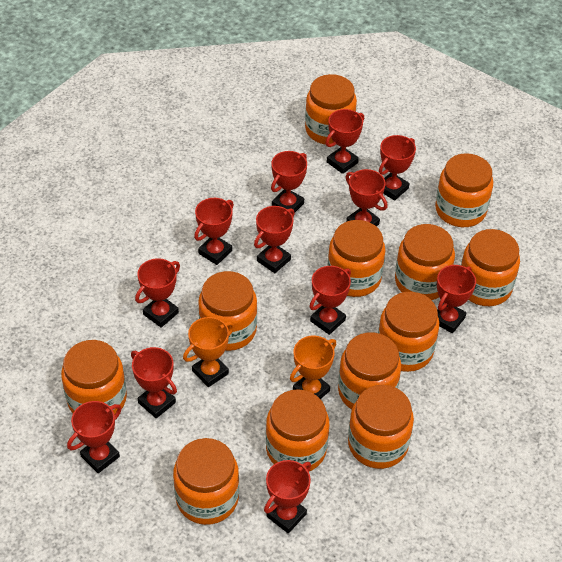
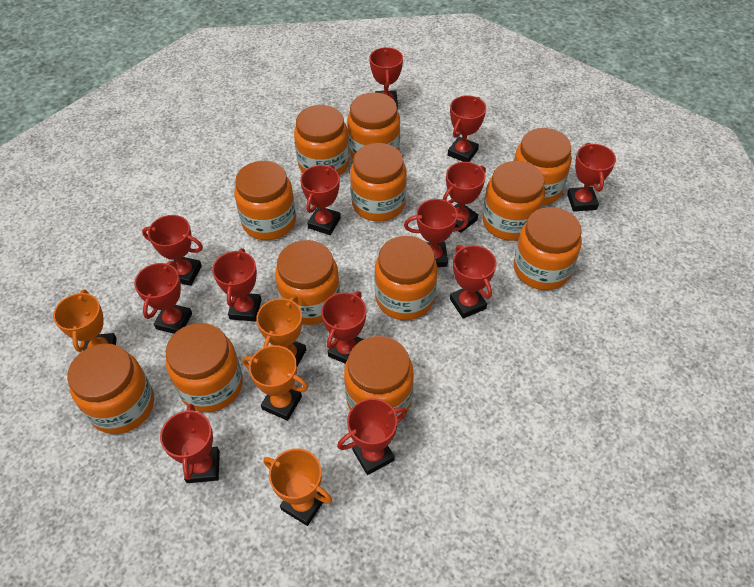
orange trophy: [183,317,235,387] [290,336,336,399] = 2 -> [53,290,117,352] [242,345,308,421] [256,296,306,366] [263,448,332,526] = 4
red trophy: [67,401,122,473] [131,347,177,418] [135,258,180,328] [194,198,234,265] [254,206,295,273] [264,460,311,533] [271,151,307,213] [309,266,351,335] [325,109,364,174] [346,169,387,226] [379,135,416,201] [437,265,476,333] = 12 -> [134,261,192,334] [142,215,203,286] [160,404,220,483] [212,248,261,322] [300,165,341,235] [321,291,366,364] [337,398,407,475] [369,47,403,110] [404,199,468,267] [443,162,486,233] [448,95,486,162] [450,245,496,319] [567,143,616,212] = 13

